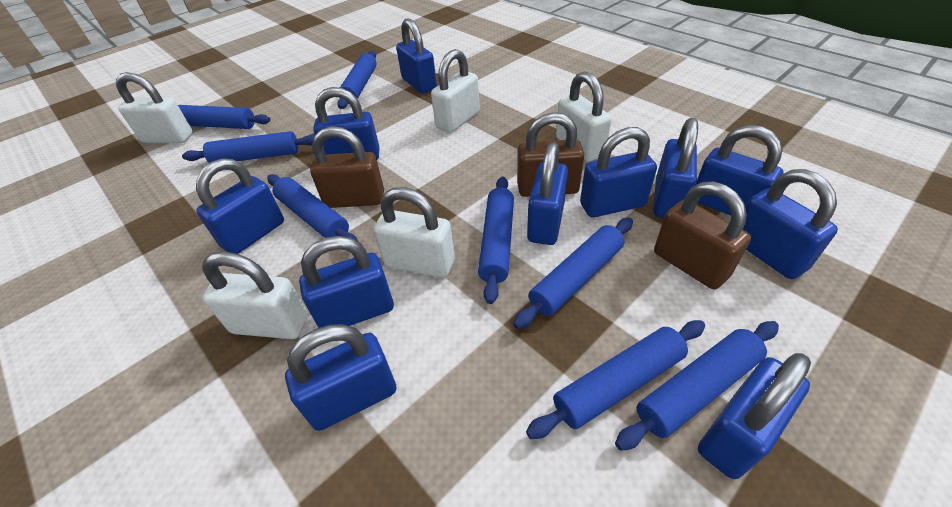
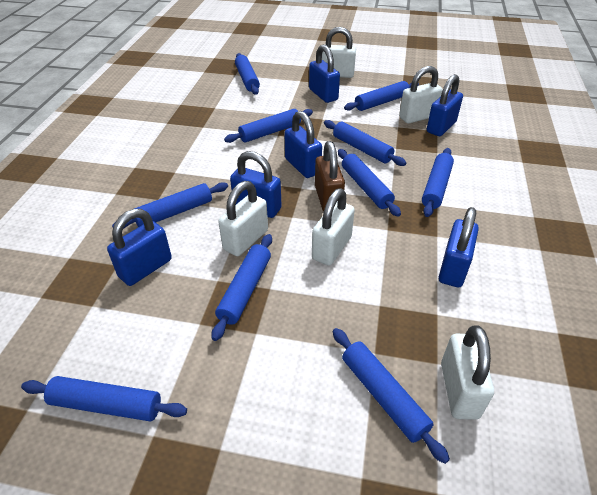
blue padlock: [196,158,284,254] [285,324,396,431] [299,236,394,328] [313,87,380,160] [396,18,437,94] [527,142,568,245] [580,127,657,218] [653,118,698,218] [696,125,783,216] [698,353,811,479] [743,169,838,279] = 11 -> [107,209,172,286] [230,151,282,218] [284,111,322,178] [309,45,340,103] [427,74,463,136] [439,207,479,287] = 6
blue rolling pin: [178,105,270,129] [182,131,315,163] [267,174,358,241] [337,51,377,109] [478,177,514,304] [513,218,633,329] [526,320,705,439] [615,321,779,451] = 8 -> [21,376,187,421] [112,182,228,229] [211,234,272,341] [224,109,313,143] [235,53,260,95] [324,120,406,166] [333,328,450,464] [338,149,401,217] [344,81,419,111] [422,148,454,217] = 10
brown padlock: [310,126,384,208] [517,112,584,197] [654,181,751,289] = 3 -> [315,141,345,212] = 1

